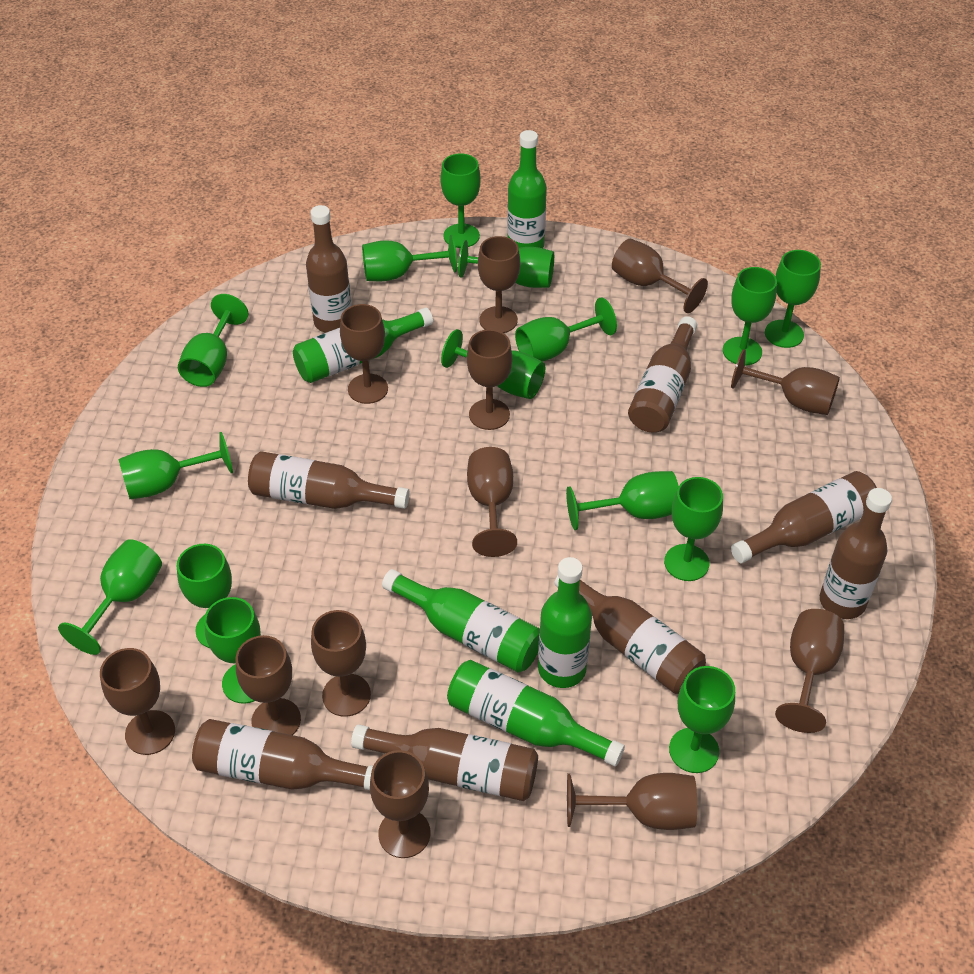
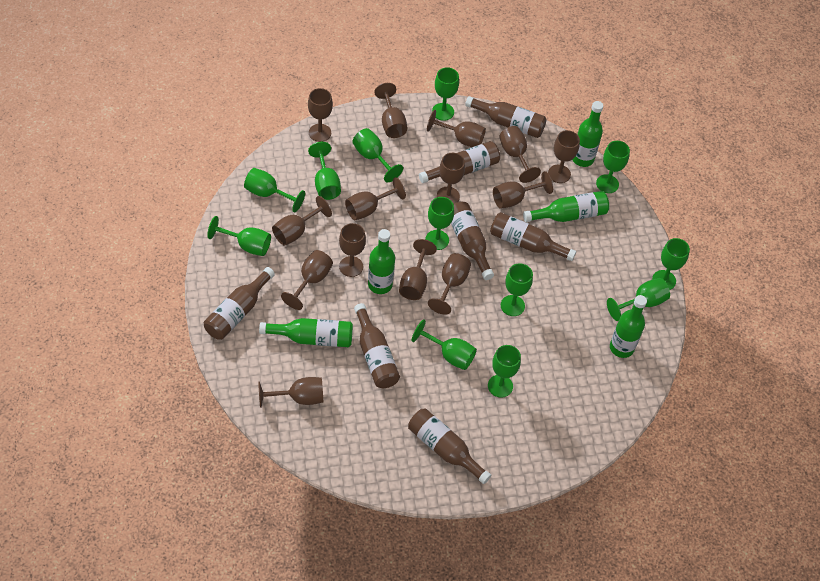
brown bottle: [192,719,373,790] [248,451,410,509] [306,205,352,333] [351,724,538,801] [554,576,706,694] [628,316,697,433] [731,471,877,563] [820,488,892,619] = 8 -> [204,267,275,340] [354,303,400,388] [408,408,491,484] [419,141,500,183] [451,202,494,280] [465,96,547,138] [490,212,576,261] = 7
brown goblet: [100,648,175,755] [236,635,301,735] [311,610,371,717] [340,304,388,404] [370,750,430,858] [467,329,512,430] [467,447,517,557] [478,236,520,333] [567,773,697,830] [612,239,708,313] [731,349,840,415] [775,609,844,733] = 12 -> [258,377,323,408] [272,196,332,246] [281,250,333,310] [308,88,333,142] [339,223,366,277] [345,177,406,220] [374,83,407,138] [399,239,437,300] [427,110,486,147] [428,253,471,315] [437,153,465,204] [493,171,553,209] [499,126,541,183] [548,130,580,183] = 14
green goblet: [58,539,162,655] [119,432,233,499] [177,544,232,648] [178,294,249,387] [204,597,261,704] [362,235,457,281] [440,153,481,248] [441,329,545,399] [458,240,554,288] [515,298,617,362] [566,471,679,530] [664,477,723,581] [669,666,735,773] [723,267,777,366] [765,250,821,348] = 15 -> [207,216,271,256] [244,168,305,212] [308,142,341,200] [352,128,403,182] [412,319,477,370] [425,197,454,250] [432,67,459,121] [488,345,521,398] [501,263,533,316] [596,141,630,193] [607,278,670,321] [652,238,690,290] = 12

